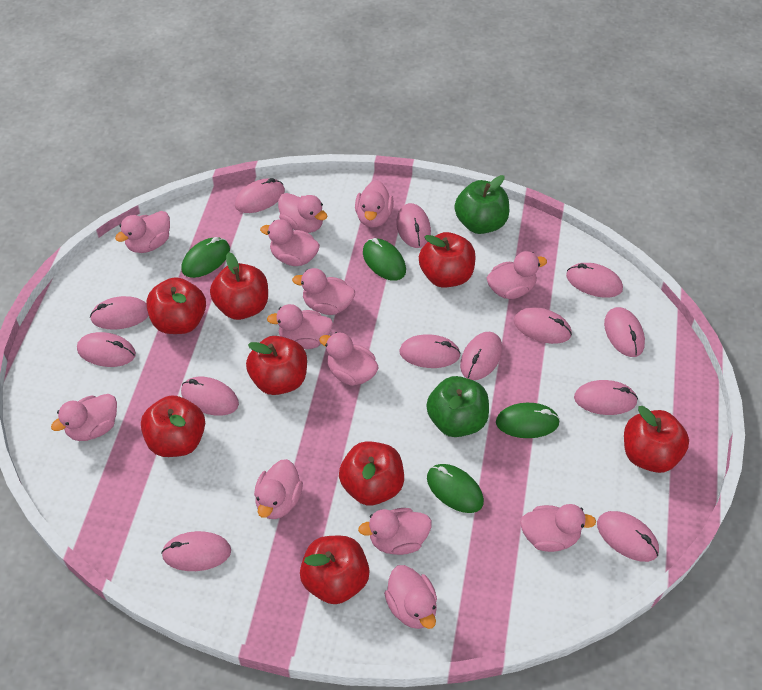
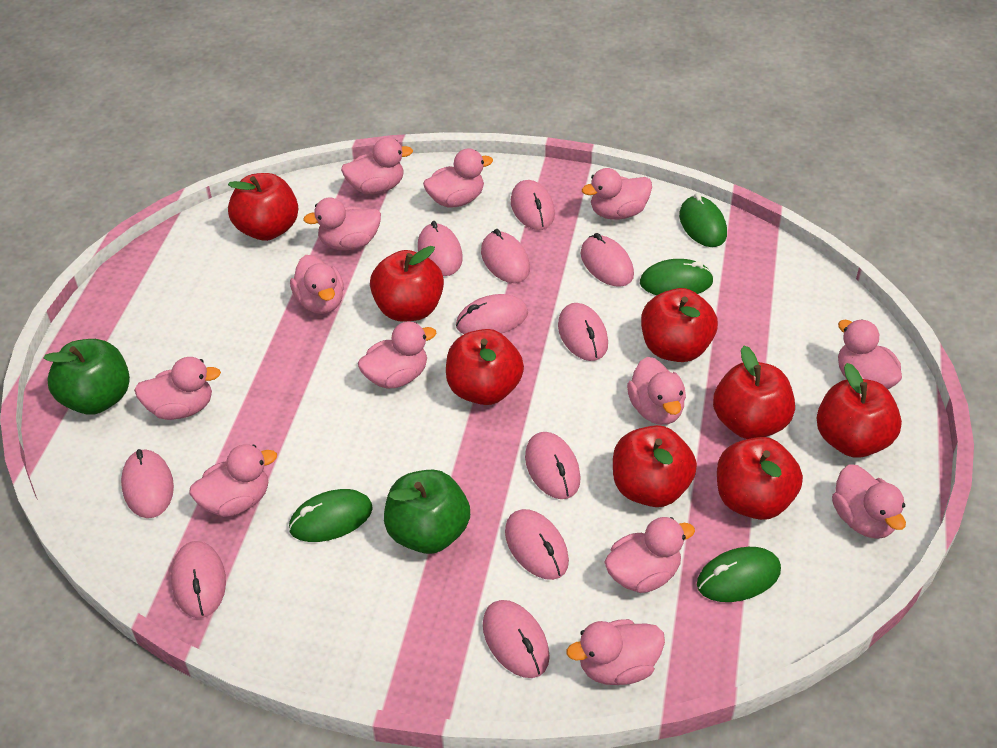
pink mouse: [77,332,136,367] [90,296,149,330] [161,531,231,571] [181,377,239,416] [235,178,285,213] [396,203,431,248] [399,334,461,368] [460,332,502,380] [514,307,572,344] [566,263,623,298] [574,380,638,415] [597,511,659,562] [604,307,645,357] = 13 -> [121,449,174,518] [171,541,226,618] [418,221,463,276] [456,294,528,334] [481,229,530,283] [483,600,550,678] [505,509,569,580] [511,180,555,230] [525,432,581,499] [558,303,608,361] [581,233,634,287] = 11

